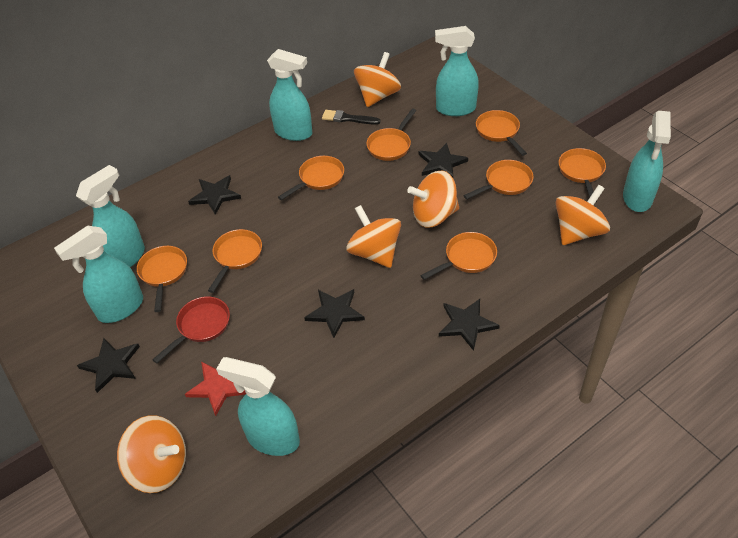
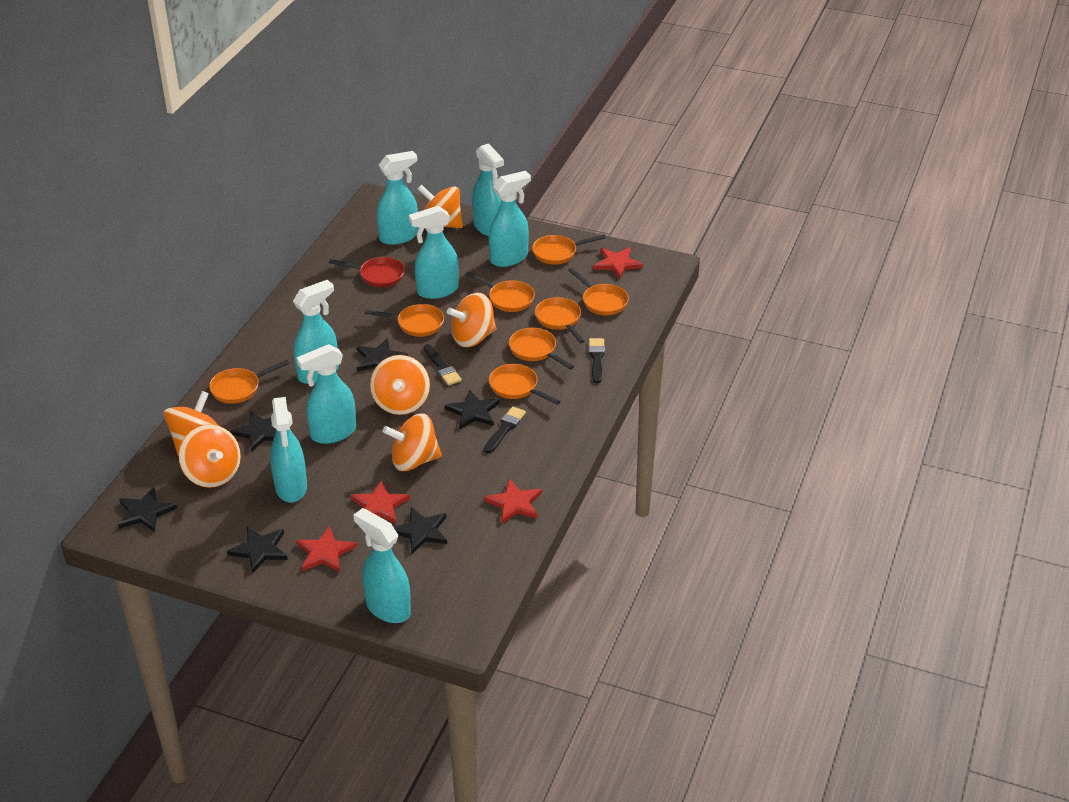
black brush: [322,110,380,125] = 1 -> [423,344,462,386] [484,406,526,453] [589,338,605,383] = 3
black star: [77,338,140,393] [188,175,241,215] [304,289,365,338] [419,143,468,178] [439,299,500,351] = 5 -> [118,487,177,532] [227,527,288,574] [230,411,276,452] [357,338,408,372] [394,507,447,554] [445,390,500,430] = 6
orange spinning top: [117,415,186,493] [346,205,401,268] [354,52,401,107] [407,171,459,228] [556,185,610,245] = 5 -> [163,391,219,456] [179,424,241,488] [370,355,430,415] [382,413,442,471] [418,185,463,228] [447,293,497,347] = 6
red star: [185,362,246,416] = 1 -> [296,526,357,572] [350,480,410,524] [484,479,542,524] [593,247,643,279] = 4
turquoise spray bottle: [54,226,143,323] [76,165,145,267] [216,357,300,456] [267,49,312,141] [435,26,479,116] [623,111,671,212] = 6 -> [270,397,307,502] [293,280,339,384] [297,344,356,444] [354,508,411,623] [377,151,418,245] [409,206,459,299] [472,143,504,236] [489,171,531,267] = 8

